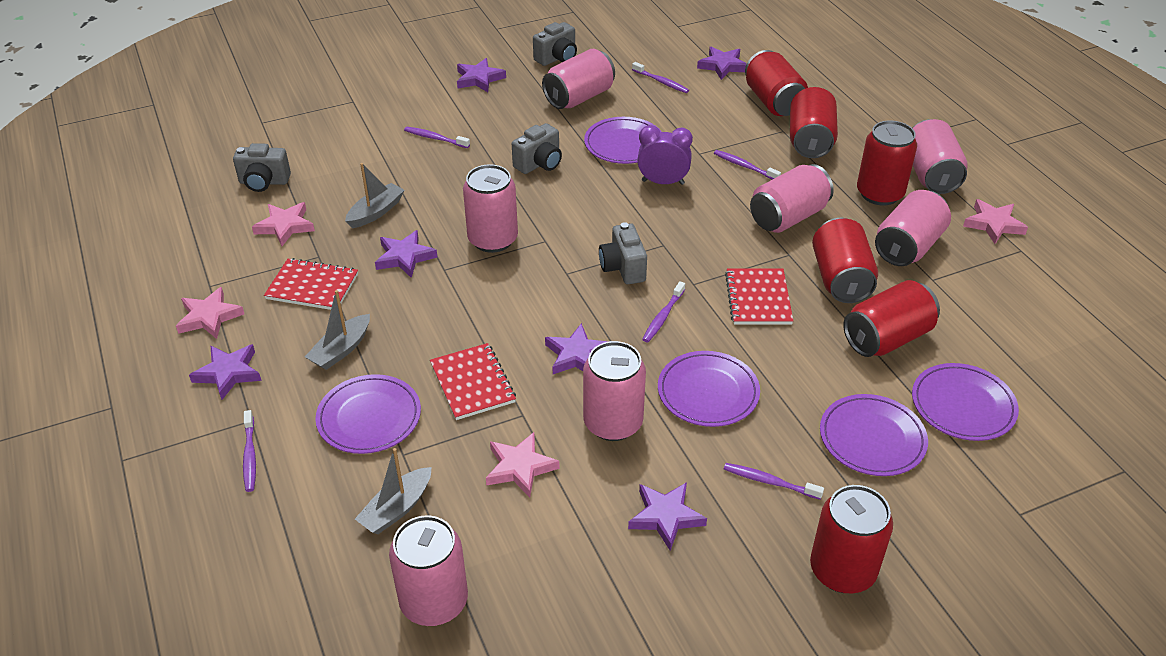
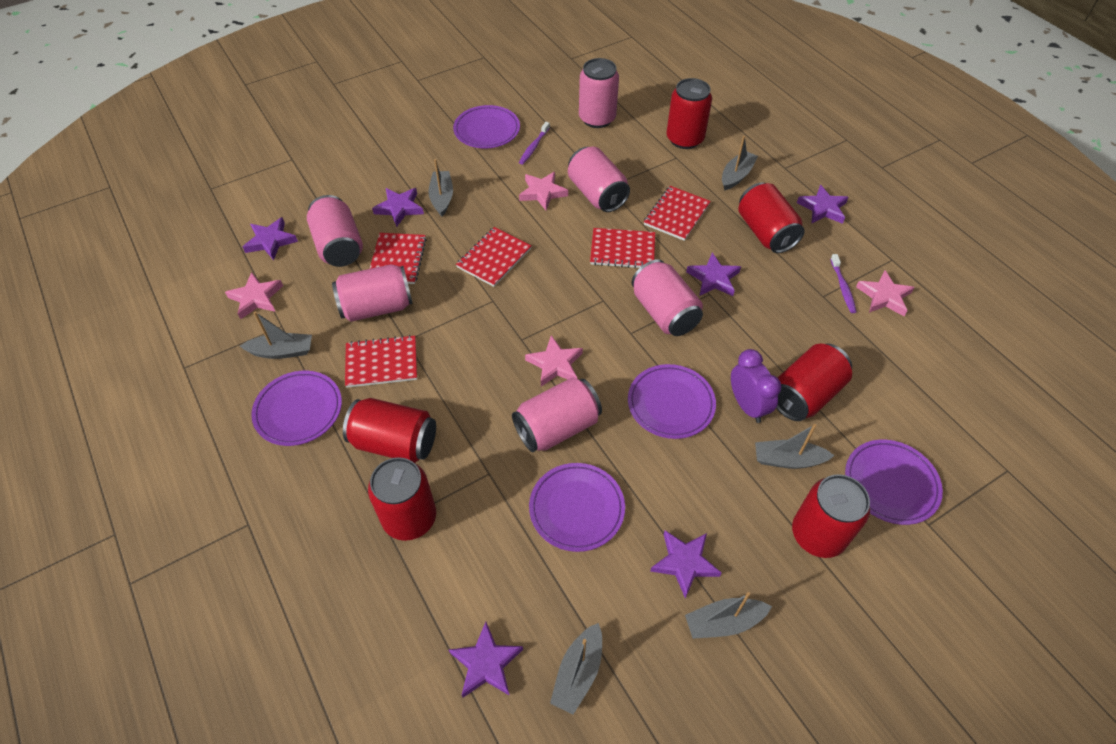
grey boat: [305,290,370,370] [345,163,405,228] [355,448,431,534] = 3 -> [240,312,312,359] [428,159,453,216] [550,623,602,715] [685,592,772,639] [722,136,758,191] [755,424,835,469] = 6
grey camera: [233,143,291,192] [512,123,562,174] [533,22,577,66] [599,222,647,284] = 4 -> none = 0
pink can: [389,516,468,626] [463,164,518,253] [542,49,615,109] [583,341,646,441] [750,164,834,233] [875,190,951,266] [913,119,968,194] = 7 -> [307,195,363,267] [332,264,413,322] [512,377,602,452] [568,147,630,212] [579,58,619,128] [632,259,703,336] = 6
purple toothbrush: [243,410,256,492] [404,127,470,148] [632,62,689,93] [642,281,685,343] [714,150,781,180] [724,463,824,500] = 6 -> [519,122,550,165] [830,254,856,313] = 2
red notebook: [264,258,358,310] [430,343,516,420] [725,269,793,325] = 3 -> [345,335,417,388] [370,233,427,284] [456,227,532,287] [590,228,655,268] [644,186,711,241] = 5

